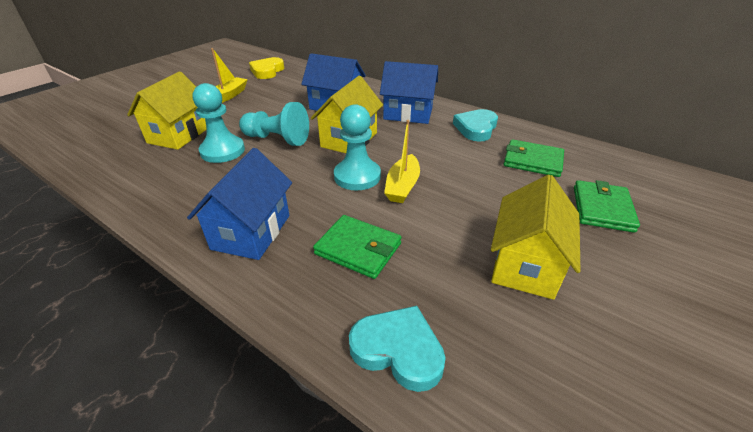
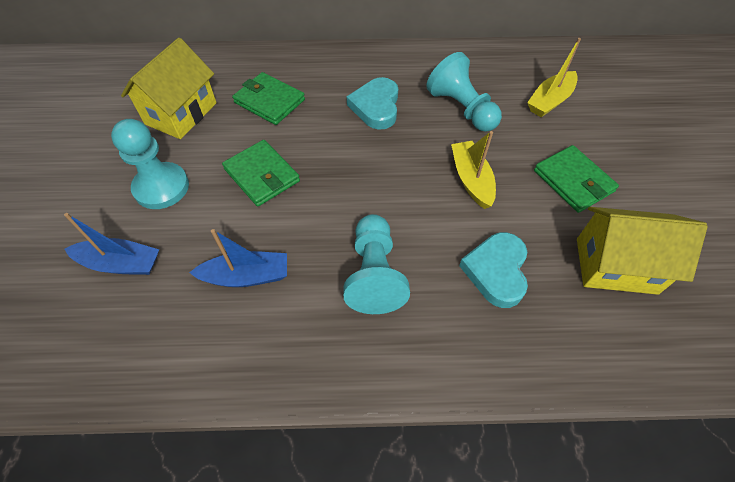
blue boat: none = 0 -> [64,213,159,275] [189,229,287,287] = 2
blue house: [187,148,292,260] [301,53,366,111] [380,61,438,124] = 3 -> none = 0
yellow heart: [249,57,284,79] = 1 -> none = 0
yellow house: [127,71,207,150] [311,76,383,153] [491,174,580,300] = 3 -> [121,38,217,139] [577,207,708,295] = 2

